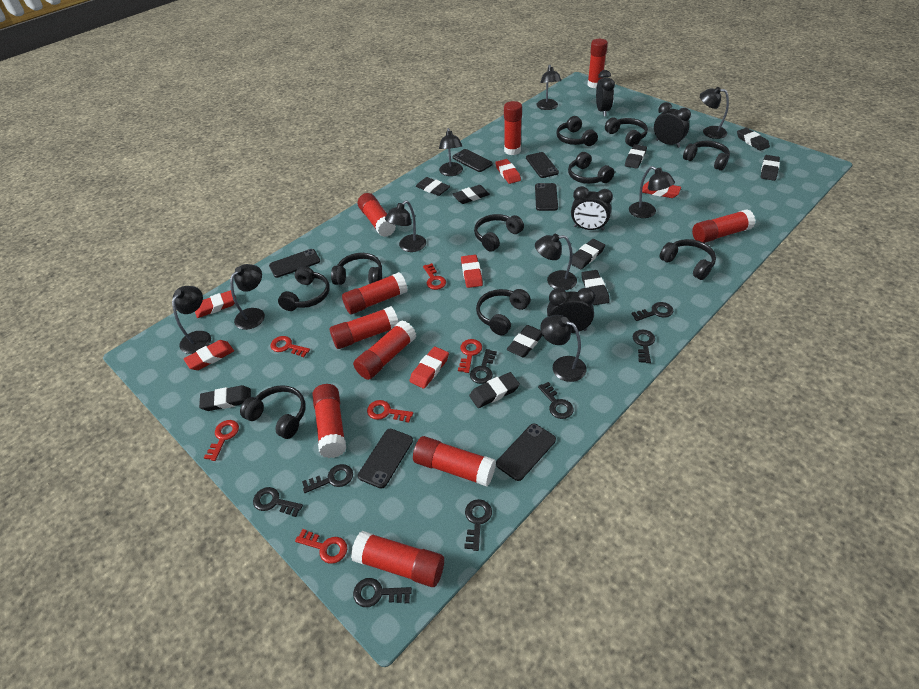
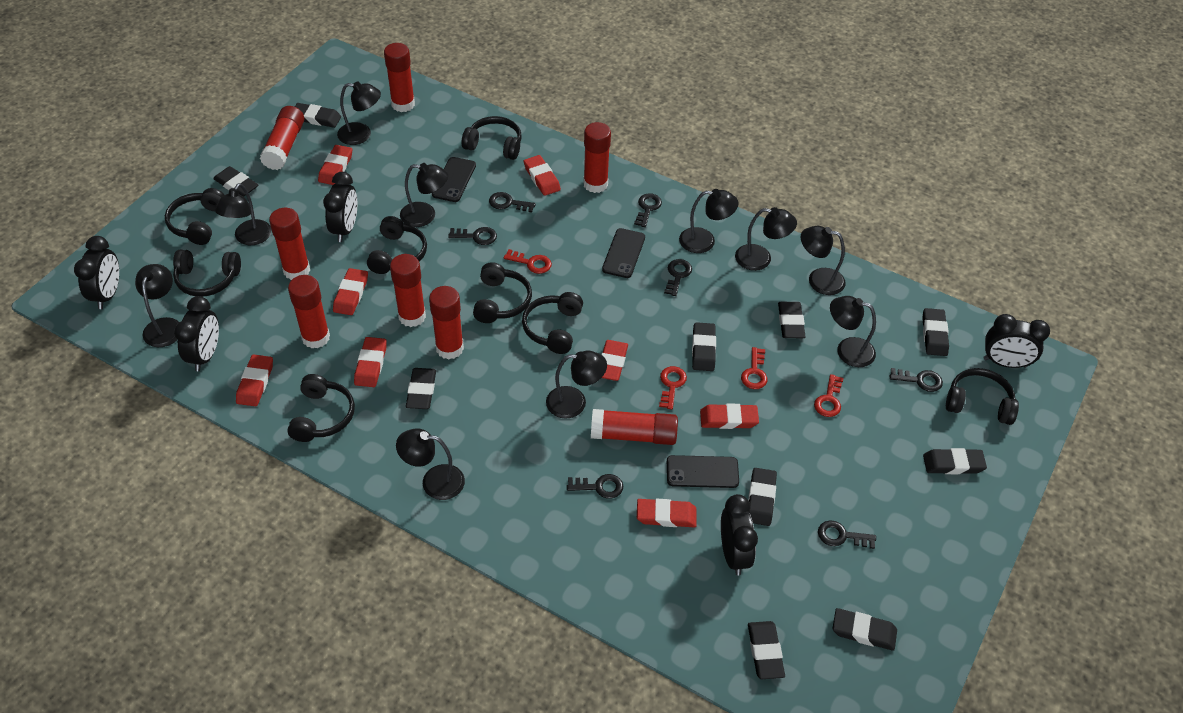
black clock: [547,288,595,333] [571,186,613,231] [596,70,615,116] [654,102,691,148] = 4 -> [74,236,119,309] [174,296,219,371] [323,172,357,242] [721,494,758,576] [983,314,1050,368] = 5
black headphones: [240,385,306,439] [278,266,330,311] [331,253,382,285] [474,214,524,252] [476,289,531,335] [556,116,598,146] [568,152,614,184] [605,117,648,147] [659,239,716,280] [683,141,730,171] = 10 -> [165,188,224,245] [173,250,241,296] [287,374,355,442] [367,216,427,274] [462,116,522,160] [473,262,532,323] [522,292,583,354] [946,368,1019,425] = 8
black key: [253,487,303,517] [302,464,353,493] [353,578,412,607] [464,499,492,551] [470,349,497,384] [538,382,574,419] [632,302,674,321] [633,329,655,363] = 8 -> [448,227,497,245] [489,192,536,212] [567,474,623,499] [634,193,662,227] [664,259,692,296] [818,520,876,549] [890,368,943,392] = 7
black lamp: [172,286,211,354] [230,264,265,330] [385,201,426,252] [439,128,463,176] [535,234,577,290] [537,65,561,110] [540,315,587,382] [629,166,675,218] [700,87,729,139] = 9 -> [135,264,179,347] [215,183,271,245] [337,82,381,145] [396,428,465,500] [400,163,448,227] [546,351,607,419] [679,189,739,253] [735,207,797,271] [800,226,845,295] [830,296,876,367] = 10
black phone: [269,249,320,278] [358,429,413,489] [453,149,493,172] [496,424,556,481] [526,152,559,178] [535,183,558,211] = 6 -> [432,157,476,202] [602,228,645,278] [667,455,739,488] = 3
red eraser: [184,340,234,370] [195,290,236,318] [409,346,449,389] [461,255,483,288] [495,159,521,184] [642,181,681,198] = 6 -> [236,354,273,406] [318,145,352,185] [333,268,368,315] [354,337,387,387] [524,155,561,196] [601,340,628,381] [637,499,697,527] [700,404,759,429] = 8
red glue stick: [312,384,346,458] [330,306,398,349] [342,272,408,314] [351,531,444,587] [353,320,416,380] [358,193,396,237] [413,436,496,487] [504,101,522,155] [588,39,608,88] [692,209,755,243] = 10 -> [260,106,304,170] [269,208,310,280] [288,275,330,348] [384,43,415,112] [390,254,426,327] [429,286,464,360] [583,122,611,193] [591,409,678,445] = 8
red key: [204,420,239,461] [271,336,310,357] [295,529,347,564] [367,400,413,423] [423,263,446,290] [458,339,482,373] = 6 -> [504,249,552,274] [659,366,687,409] [741,347,767,389] [814,374,843,417] = 4

